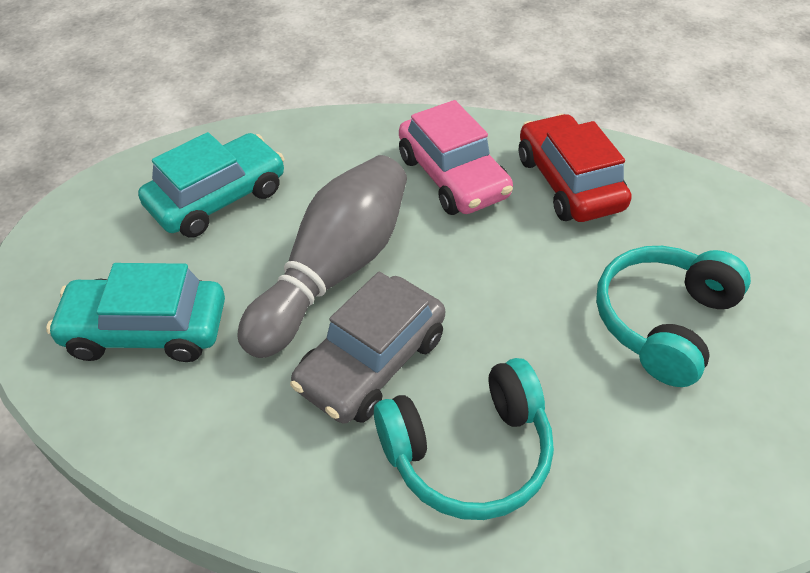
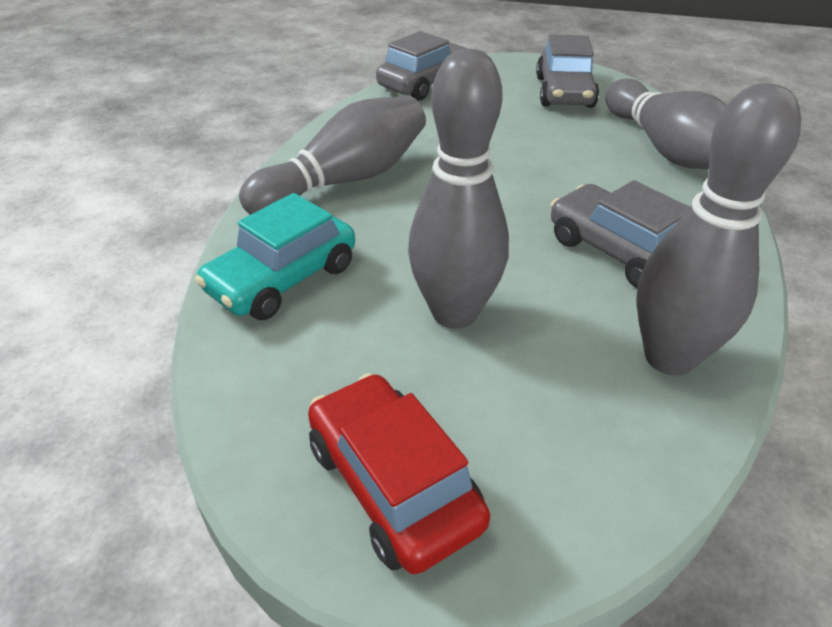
grey bowling pin: [237,155,407,358] = 1 -> [239,96,426,215] [408,49,509,329] [605,78,727,169] [636,83,801,376] = 4
grey car: [290,272,445,423] = 1 -> [376,31,467,101] [536,34,599,108] [551,180,690,288] = 3
pink car: [399,100,513,215] = 1 -> none = 0
turquoise car: [46,263,225,362] [138,132,285,238] = 2 -> [195,193,355,320] = 1
turquoise headphones: [374,358,554,520] [596,246,751,387] = 2 -> none = 0

